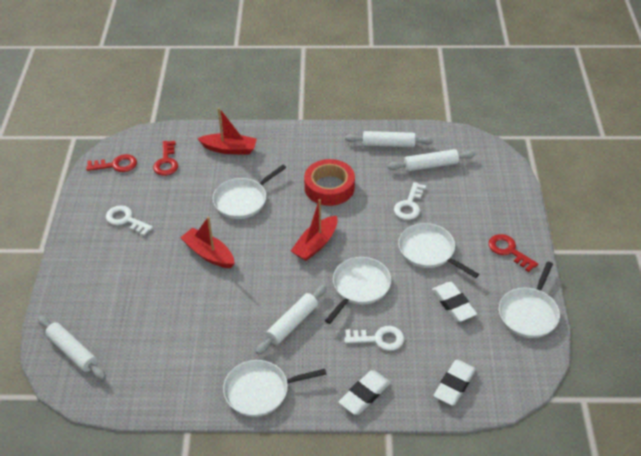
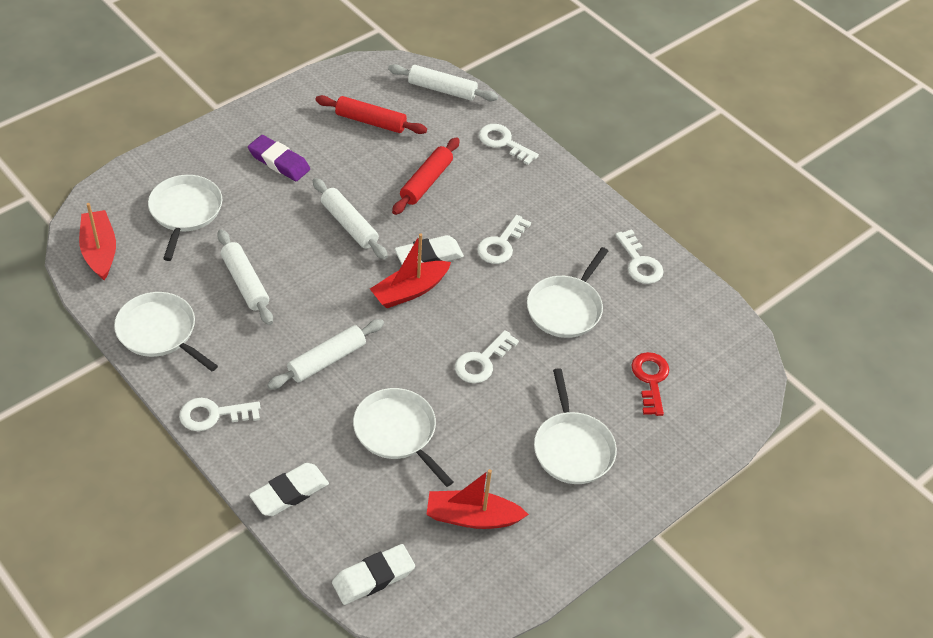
purple eraser: none = 0 -> [248,135,310,181] = 1
red key: [86,154,137,172] [153,141,178,176] [488,234,538,272] = 3 -> [631,352,669,416] = 1
red rolling pin: none = 0 -> [315,95,427,134] [392,137,460,215] = 2
red tape: [304,159,355,206] = 1 -> none = 0
white key: [106,205,153,236] [344,326,404,351] [394,182,426,220] = 3 -> [179,398,261,431] [455,330,519,383] [477,215,531,264] [479,124,539,165] [615,229,664,284] = 5

